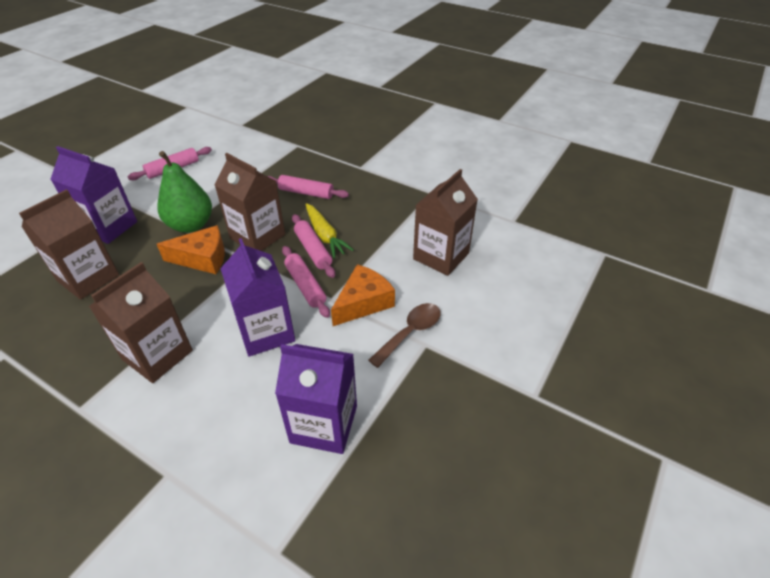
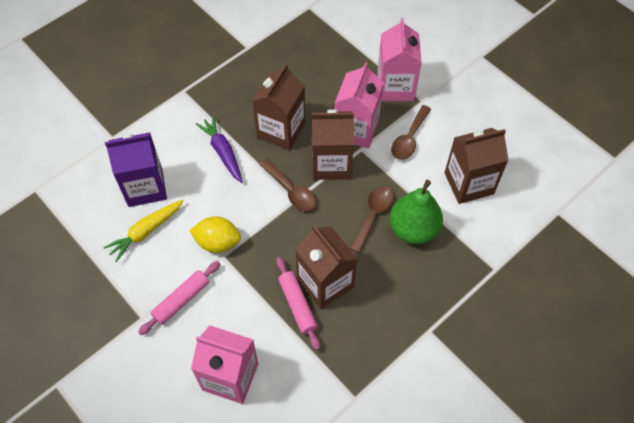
brown spoon: [368,303,441,368] = 1 -> [259,158,316,211] [350,186,394,253] [391,105,431,160] = 3
orange cheese: [157,225,225,274] [331,264,395,326] = 2 -> none = 0
pink carton: none = 0 -> [191,325,258,404] [335,62,384,148] [377,18,422,101] = 3
pink rolling pin: [128,147,212,180] [268,175,349,199] [282,246,330,318] [292,214,335,278] = 4 -> [138,261,220,335] [276,257,320,351] = 2
purple carrot: none = 0 -> [196,116,242,183] = 1
purple carton: [51,146,137,244] [220,238,295,356] [275,344,357,454] = 3 -> [105,133,167,207] = 1
yellow lemon: none = 0 -> [190,216,241,253] = 1

